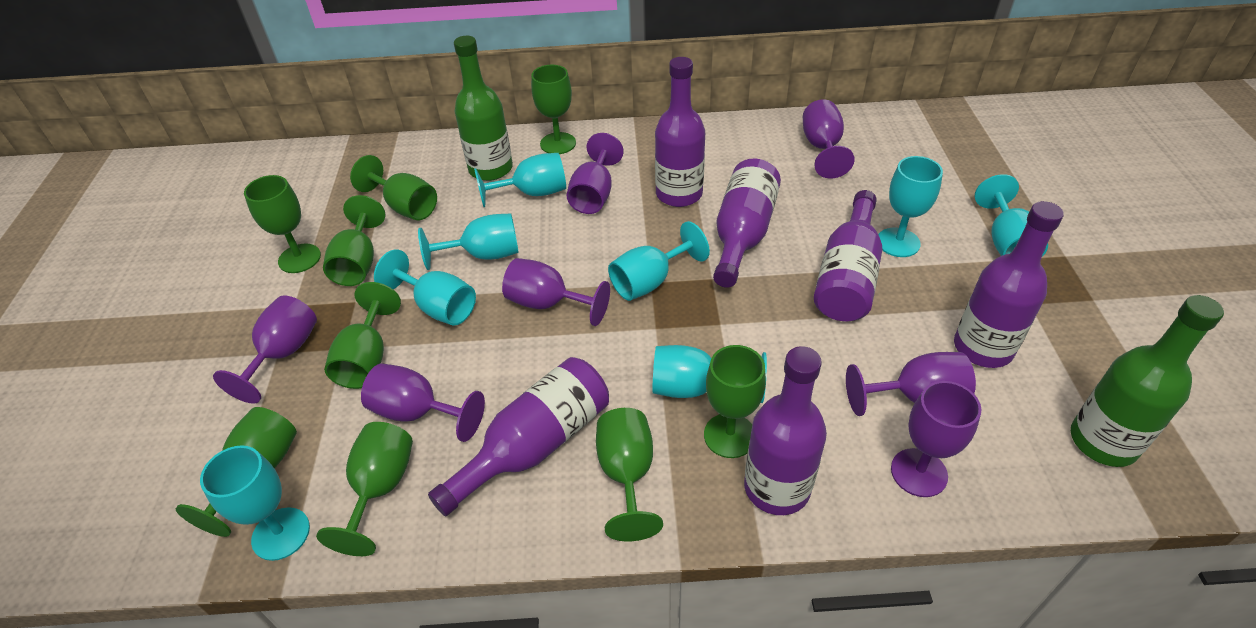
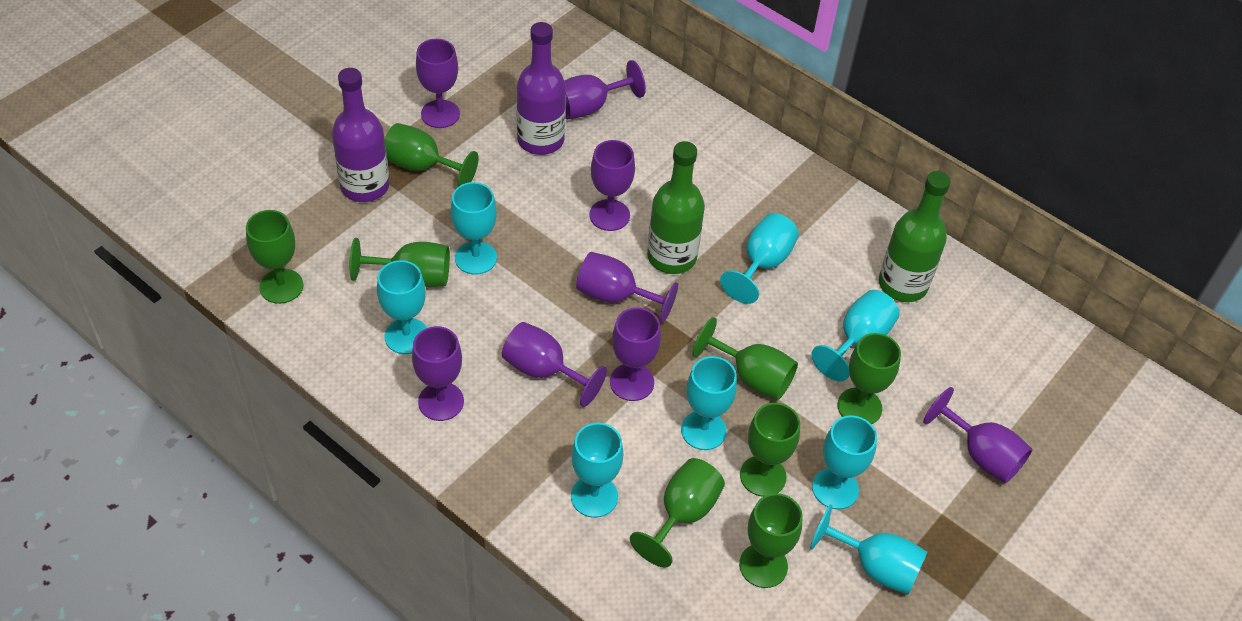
green goblet: [176,407,297,537] [244,175,321,273] [316,422,413,556] [323,195,385,286] [324,282,401,389] [350,155,437,220] [531,65,576,154] [596,408,663,541] [704,345,766,458] = 9 -> [246,210,303,304] [349,238,450,287] [385,123,479,187] [630,458,725,567] [692,317,798,400] [739,493,803,588] [740,403,800,497] [837,333,901,424] = 8
purple bottle: [428,357,609,516] [655,57,705,207] [713,159,781,288] [744,346,827,515] [814,190,882,321] [954,201,1064,368] = 6 -> [332,68,390,202] [516,22,566,155] = 2
purple goblet: [213,295,317,404] [361,363,485,442] [502,258,610,326] [567,133,624,214] [803,99,855,179] [846,352,976,416] [891,381,981,497] = 7 -> [412,326,464,421] [416,39,460,128] [502,322,607,407] [565,60,646,119] [576,252,678,323] [589,140,635,231] [610,307,661,401] [923,387,1032,483] = 8

